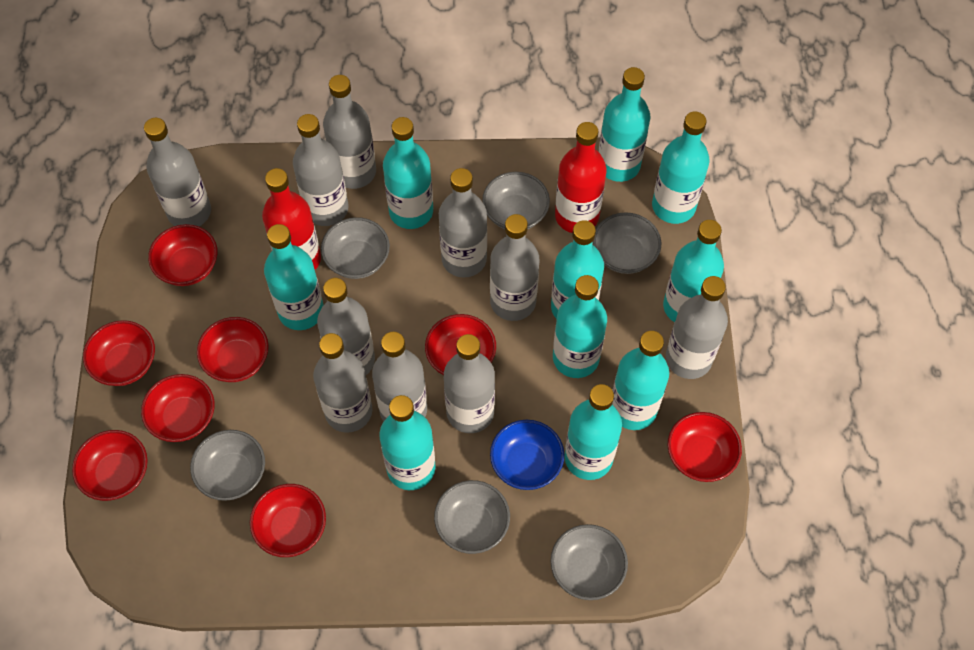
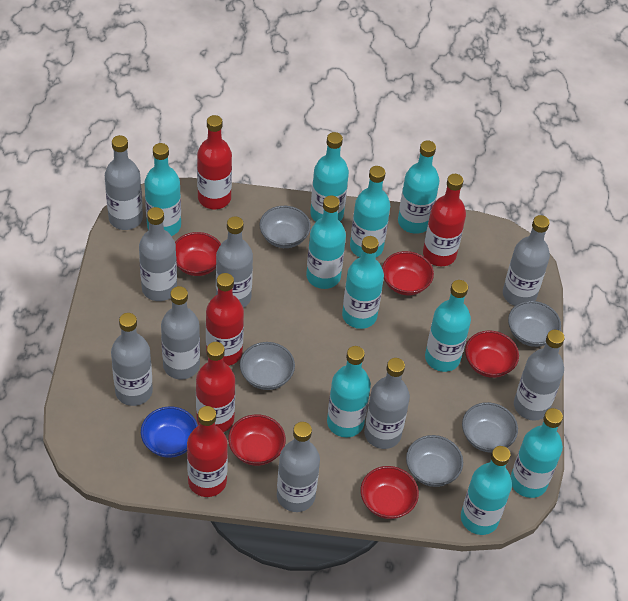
grey bottle: [144,118,211,226] [293,114,349,226] [313,333,372,433] [317,278,375,375] [323,75,376,189] [372,332,427,422] [439,168,487,278] [444,334,495,433] [490,214,539,321] [666,276,728,379] = 10 -> [105,135,143,230] [111,313,153,406] [139,207,177,301] [161,286,200,380] [216,216,253,308] [277,422,320,512] [364,358,410,449] [503,215,550,306] [514,330,565,421] = 9
grey bowl: [190,430,265,501] [321,217,390,279] [434,480,510,554] [482,172,550,229] [551,524,628,600] [593,212,661,274] = 6 -> [240,342,295,390] [259,206,311,248] [406,435,463,487] [462,402,518,453] [508,301,561,347] = 5
red bottle: [262,168,321,270] [555,122,606,233] = 2 -> [187,406,228,497] [196,342,235,432] [197,115,232,209] [206,273,244,366] [423,174,466,266] = 5
red bowl: [72,430,148,501] [83,320,155,386] [141,374,215,442] [148,224,218,286] [197,317,269,382] [250,484,326,557] [425,314,496,375] [667,412,742,482] = 8 -> [175,232,221,276] [228,414,286,466] [361,466,419,519] [382,251,434,295] [465,331,519,378] = 5

